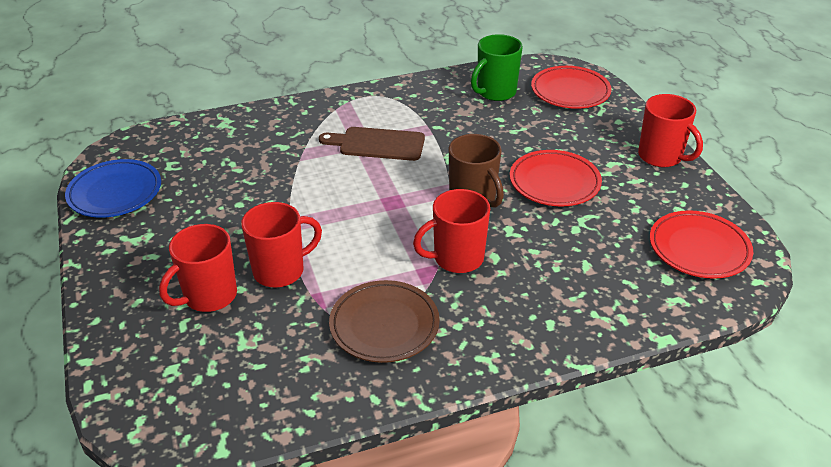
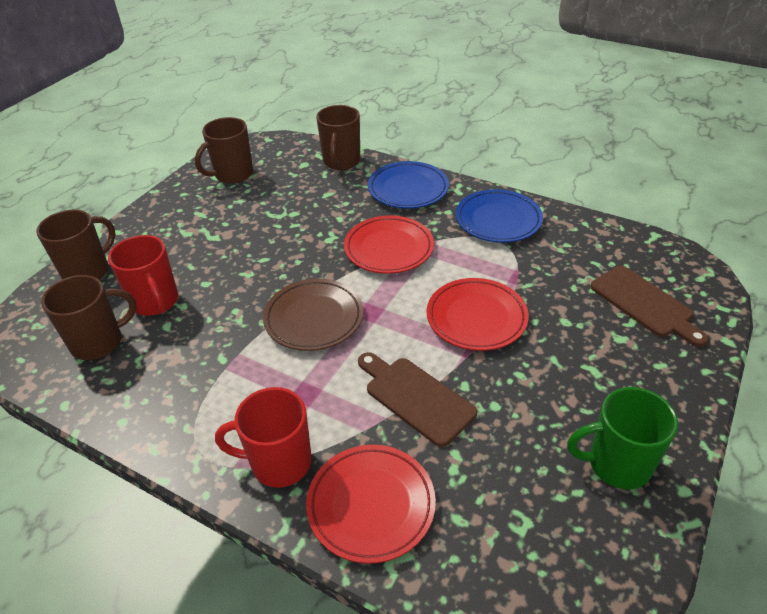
blue plate: [65,159,161,218] = 1 -> [368,161,449,209] [456,189,543,243] = 2
brown cutting board: [319,127,425,161] = 1 -> [358,352,477,447] [590,266,708,347] = 2
brown mug: [449,134,504,207] = 1 -> [36,210,116,280] [41,275,137,360] [195,117,253,183] [316,105,360,170] = 4
red mug: [159,224,237,312] [241,202,322,288] [413,189,490,273] [638,94,703,167] = 4 -> [108,235,178,316] [215,387,312,488] = 2

